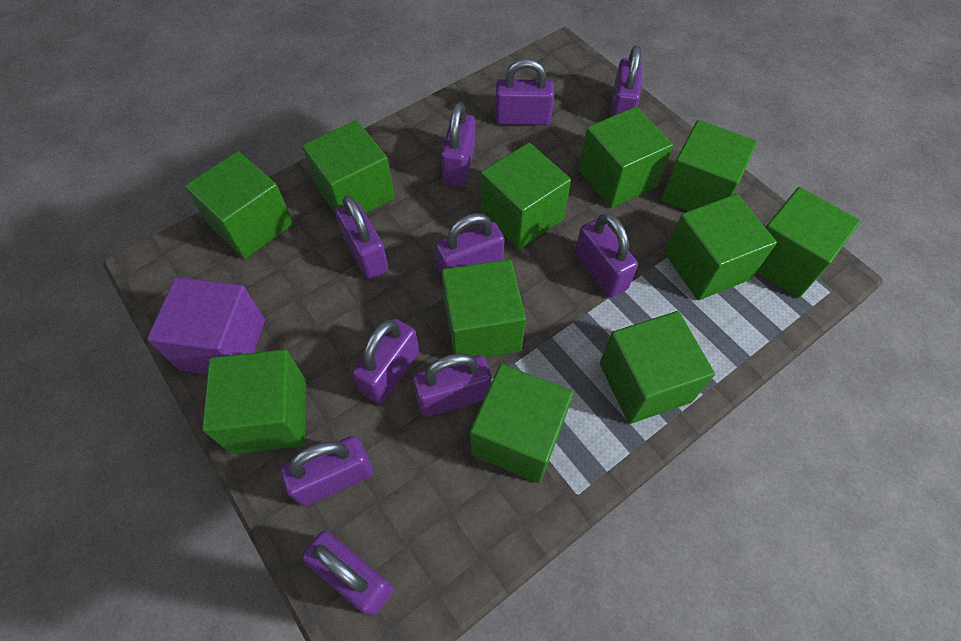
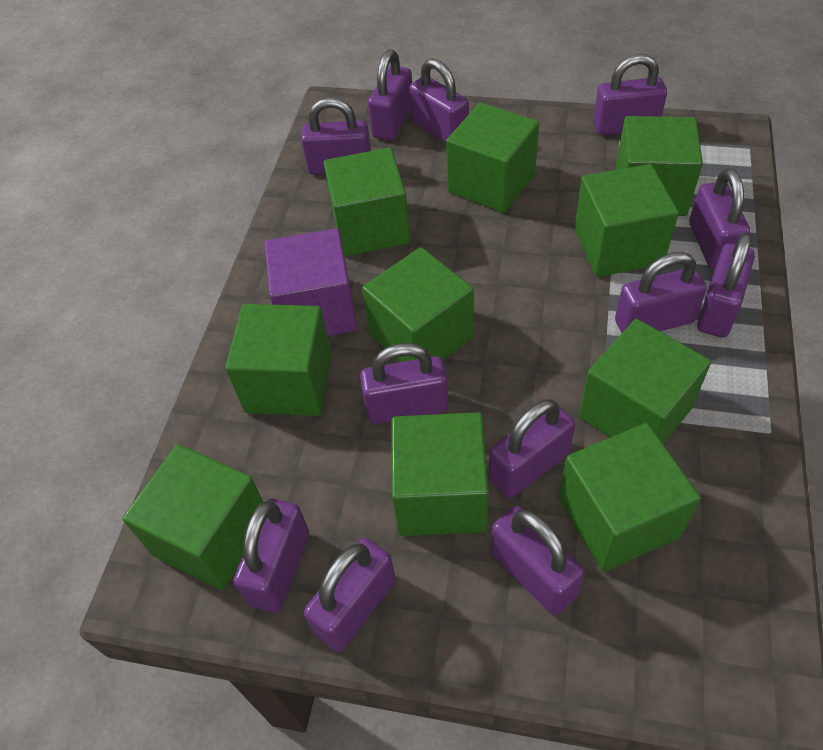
green cube: [185,151,293,259] [202,349,306,454] [302,120,395,214] [441,259,526,357] [470,364,573,483] [481,143,571,249] [579,106,673,208] [600,311,715,424] [661,120,757,211] [664,194,777,300] [757,187,860,298] = 11 -> [122,444,263,590] [225,304,332,416] [324,148,410,256] [362,247,474,362] [391,412,489,536] [446,102,539,213] [558,423,701,572] [574,164,679,277] [579,319,711,444] [615,116,703,216] = 10
purple padlock: [280,436,373,506] [302,531,393,616] [335,195,389,279] [352,319,419,404] [412,353,492,417] [435,213,505,278] [441,102,475,186] [495,59,554,125] [575,213,638,297] [610,45,642,117] = 10 -> [233,499,309,613] [301,97,371,175] [304,538,396,652] [360,343,449,424] [368,49,412,141] [409,58,469,143] [489,399,575,498] [491,506,585,615] [593,54,667,135] [615,252,707,333] [689,168,750,270] [697,233,755,338] = 12

